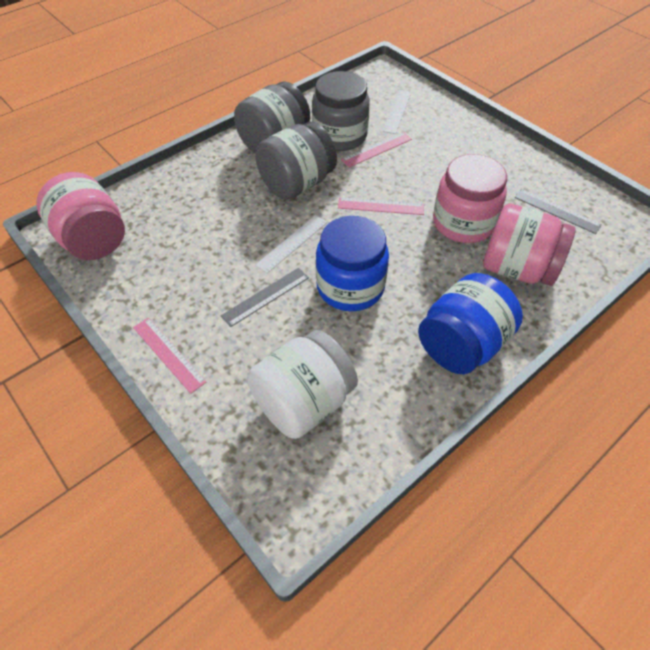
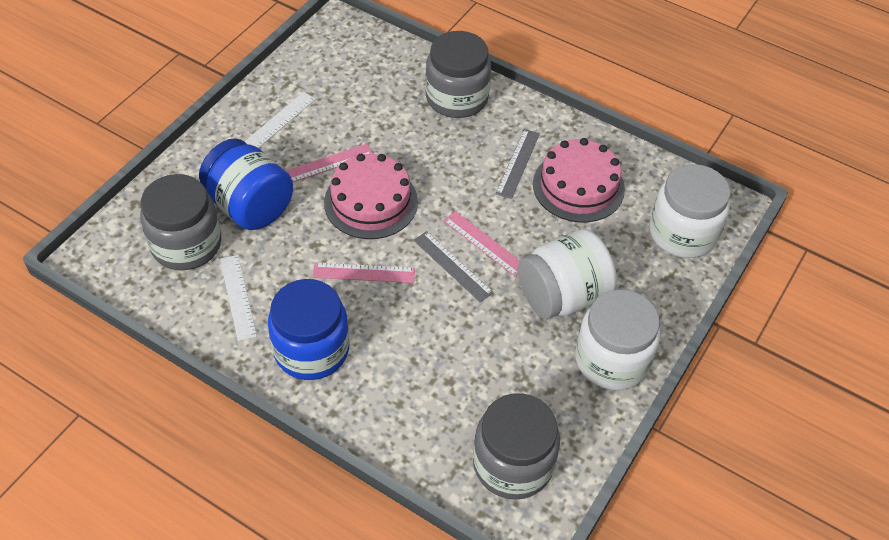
pink cake: none = 0 -> [324,154,418,239] [533,138,625,222] = 2
pink jar: [36,172,125,260] [433,154,507,243] [483,204,576,286] = 3 -> none = 0
white jar: [247,330,358,439] = 1 -> [518,229,617,319] [575,289,660,390] [650,164,730,258] = 3

